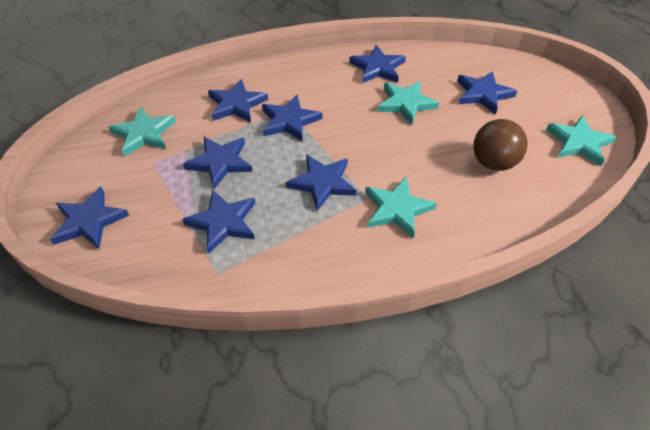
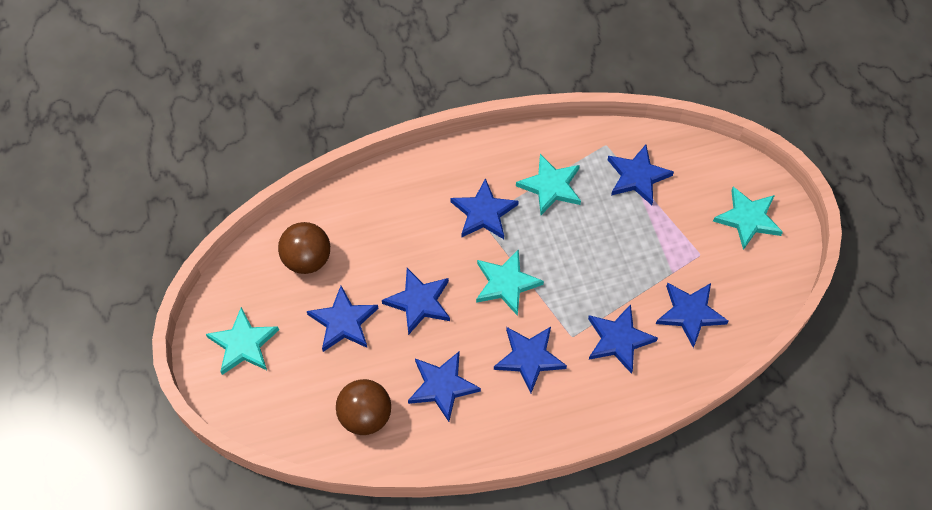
brown ball: [473,119,528,171] = 1 -> [278,222,330,274] [336,379,391,435] = 2

